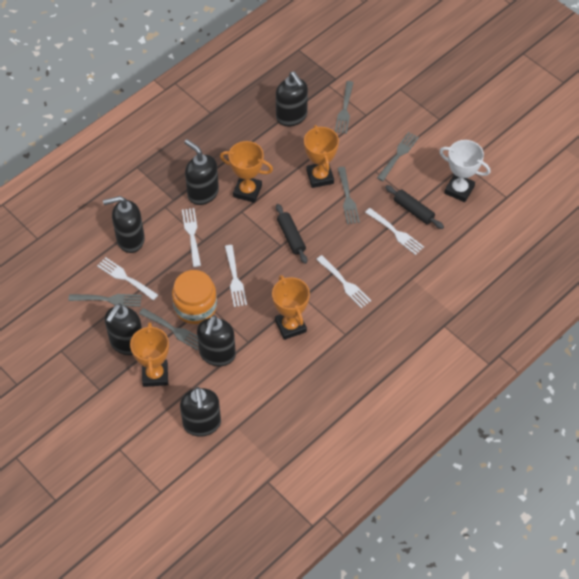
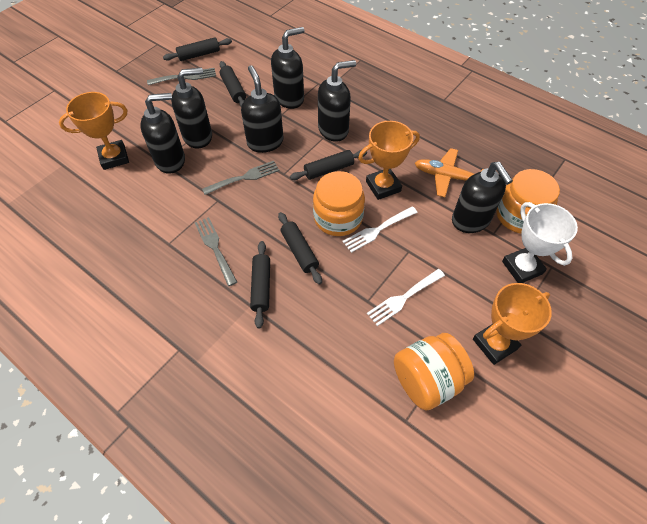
black rolling pin: [276,204,307,264] [385,185,444,229] = 2 -> [163,37,232,61] [219,61,246,107] [250,241,270,328] [278,212,322,285] [290,150,367,180] = 5
grey fork: [68,294,142,307] [139,308,199,351] [335,81,354,134] [338,167,360,224] [377,132,419,181] = 5 -> [147,68,216,85] [195,217,237,286] [202,161,279,195] = 3
orange jar: [172,270,217,324] = 1 -> [313,171,365,236] [394,333,474,411] [496,169,560,233] = 3
orange plane: none = 0 -> [415,148,483,197] = 1
orange trophy: [130,322,169,387] [220,141,273,203] [272,275,310,340] [304,125,339,188] = 4 -> [59,92,129,170] [358,121,420,200] [473,283,552,365] = 3
white fork: [97,257,158,300] [182,208,201,267] [225,245,247,307] [316,255,371,308] [365,208,424,255] = 5 -> [342,206,418,253] [367,269,445,326] = 2

